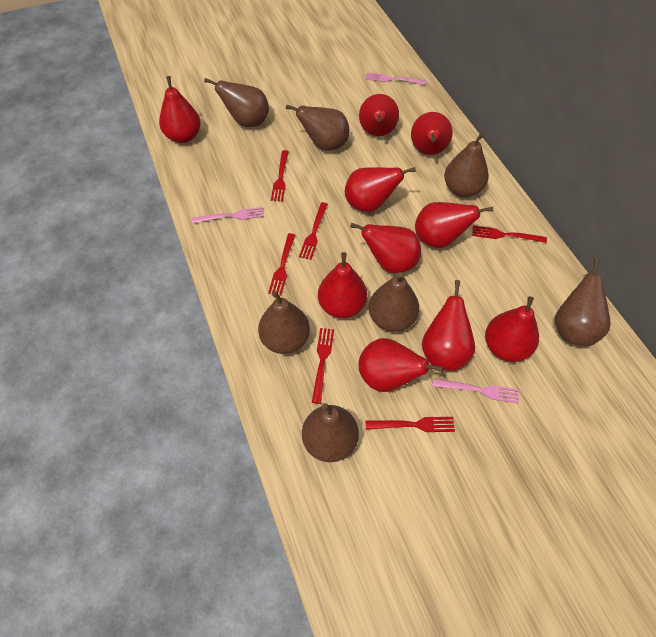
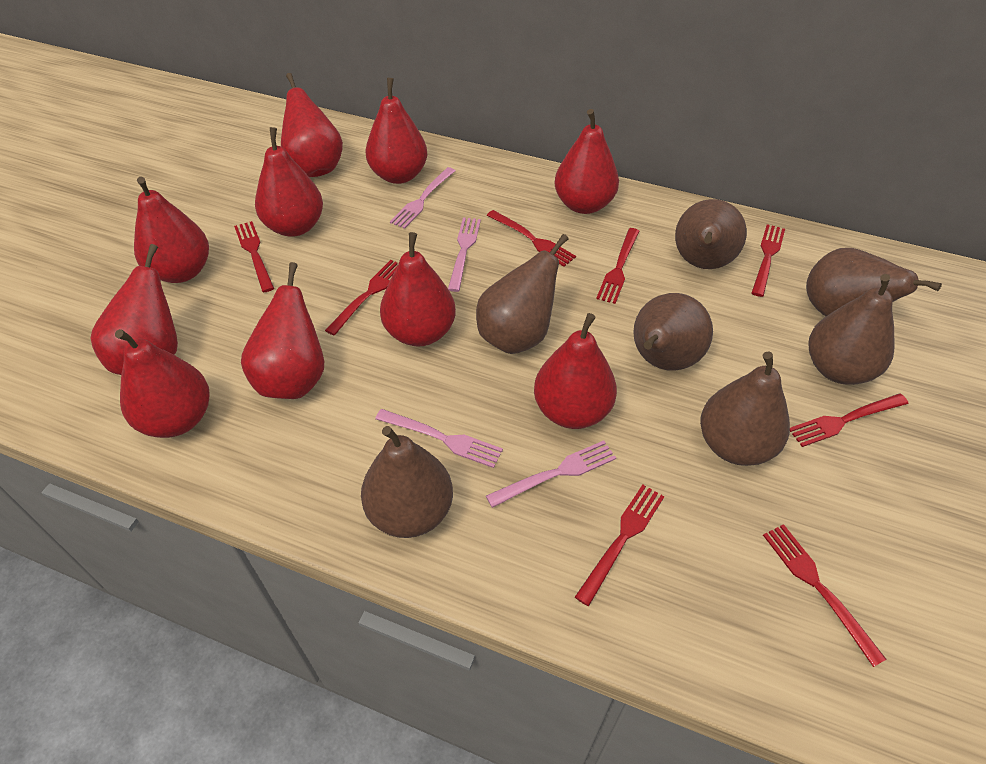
pink fork: [192,207,264,223] [365,72,426,85] [432,378,519,404] = 3 -> [375,409,503,468] [390,167,455,229] [448,217,481,292] [486,440,616,508] = 4
red fork: [268,233,295,296] [271,150,289,201] [299,202,328,260] [312,328,334,404] [366,417,455,432] [472,226,547,243] = 6 -> [234,221,274,292] [325,260,398,336] [487,210,576,267] [575,484,665,606] [596,228,640,304] [752,224,785,297] [763,524,886,667] [790,394,909,447] = 8

